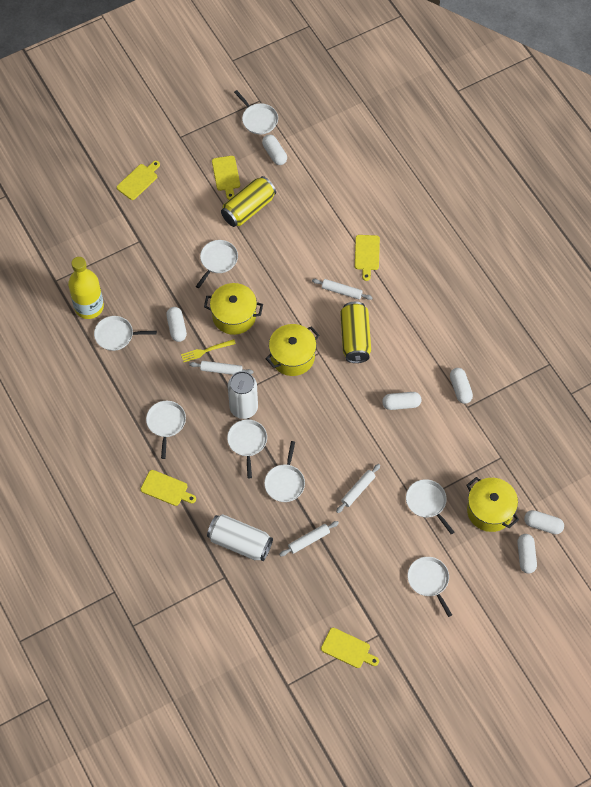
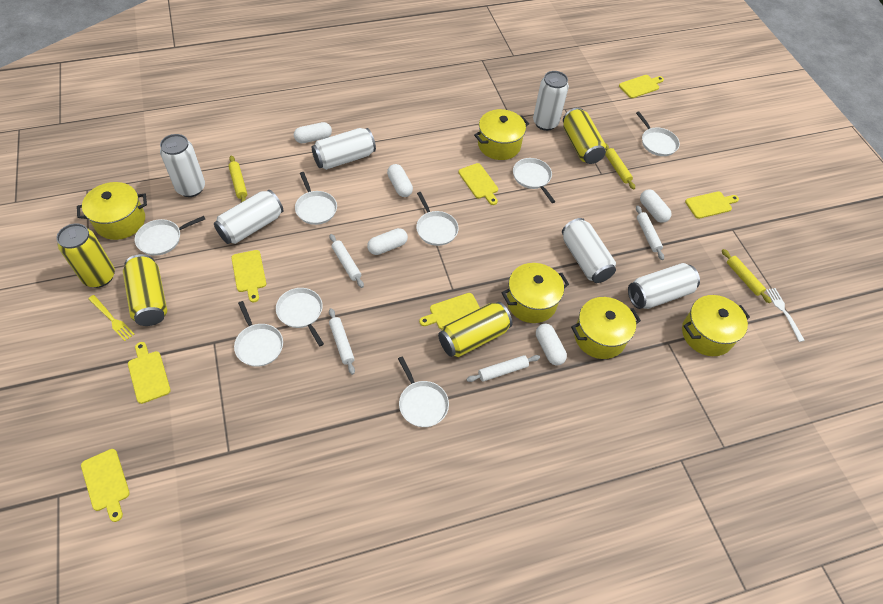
white can: [207,514,273,561] [228,371,258,419] = 2 -> [160,134,205,197] [214,190,283,244] [312,128,376,170] [533,71,569,131] [562,218,616,283] [628,263,700,309] = 6
white capsule: [166,307,187,342] [262,135,287,165] [382,392,421,410] [450,368,473,404] [517,534,537,574] [524,510,564,534] = 6 -> [294,122,332,143] [367,228,408,255] [387,164,413,197] [536,324,567,366] [640,189,672,223] = 5
white fork: none = 0 -> [766,288,805,342] = 1
yellow bottle: [68,257,104,319] = 1 -> none = 0
yellow can: [221,176,276,227] [340,302,371,363] = 2 -> [56,223,115,288] [123,254,167,326] [438,302,512,357] [563,108,607,164] = 4
yellow cutting board: [117,161,160,200] [141,470,196,506] [212,156,240,200] [321,628,379,668] [355,235,380,281] = 5 -> [81,449,130,522] [128,342,171,404] [231,250,266,302] [419,293,480,329] [458,163,498,205] [619,75,664,98] [685,191,739,219] = 7
yellow pot: [204,283,263,335] [266,324,319,376] [467,477,519,532] = 3 -> [77,182,147,240] [474,109,529,160] [502,263,569,323] [571,297,641,359] [682,295,750,356] = 5
yellow rolling pin: none = 0 -> [229,156,247,202] [605,143,635,190] [722,249,772,303] = 3

